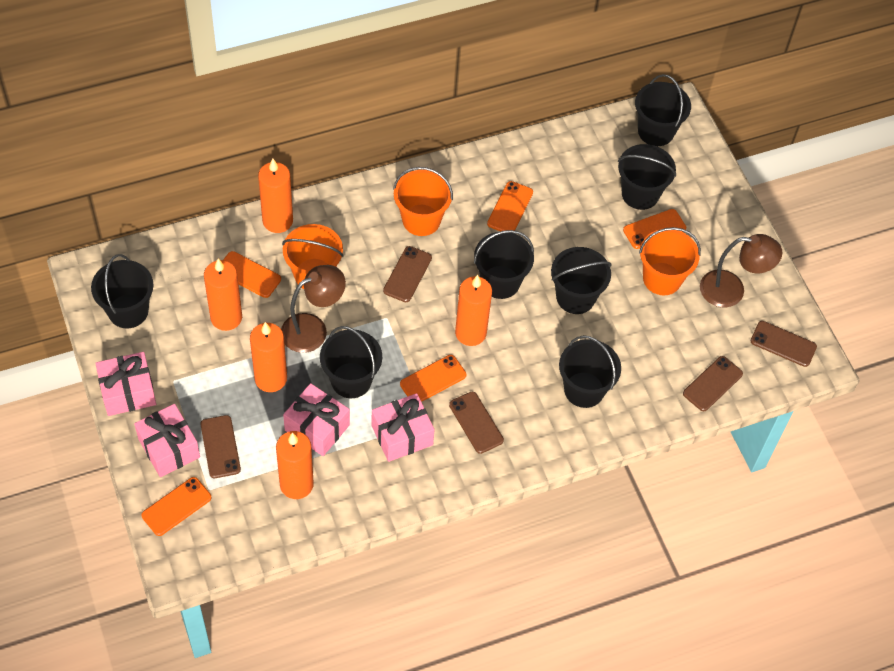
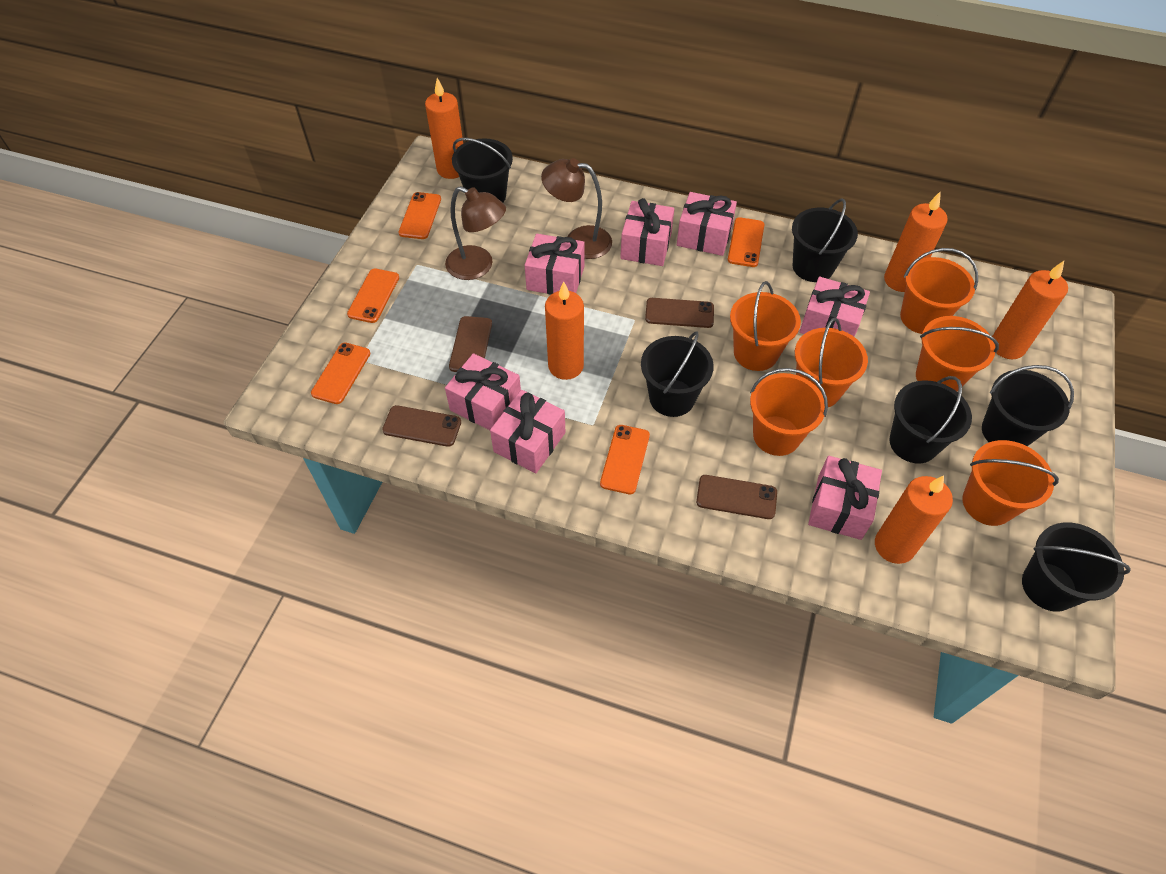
black bucket: [91,254,154,328] [320,326,382,398] [474,230,534,299] [551,247,611,314] [559,335,621,408] [618,144,676,210] [635,74,691,146] = 7 -> [452,138,513,203] [641,331,714,417] [792,198,858,282] [889,376,972,464] [982,365,1074,446] [1022,522,1131,612] = 6
brown phone: [200,415,241,478] [383,246,432,302] [449,392,504,454] [683,356,743,411] [751,321,817,367] = 5 -> [382,405,461,447] [449,316,492,372] [645,298,714,328] [696,475,777,519] = 4
orange bucket: [282,224,344,289] [393,167,453,236] [639,227,701,295] = 3 -> [730,281,801,371] [750,368,828,456] [795,318,868,407] [900,248,978,334] [916,316,999,391] [962,440,1059,526] = 6
pink gift: [95,352,156,416] [134,404,200,477] [283,383,350,456] [372,393,435,462] = 4 -> [445,353,521,430] [490,390,565,473] [525,234,585,295] [620,198,674,266] [677,192,737,256] [799,277,870,337] [808,456,882,540] = 7

